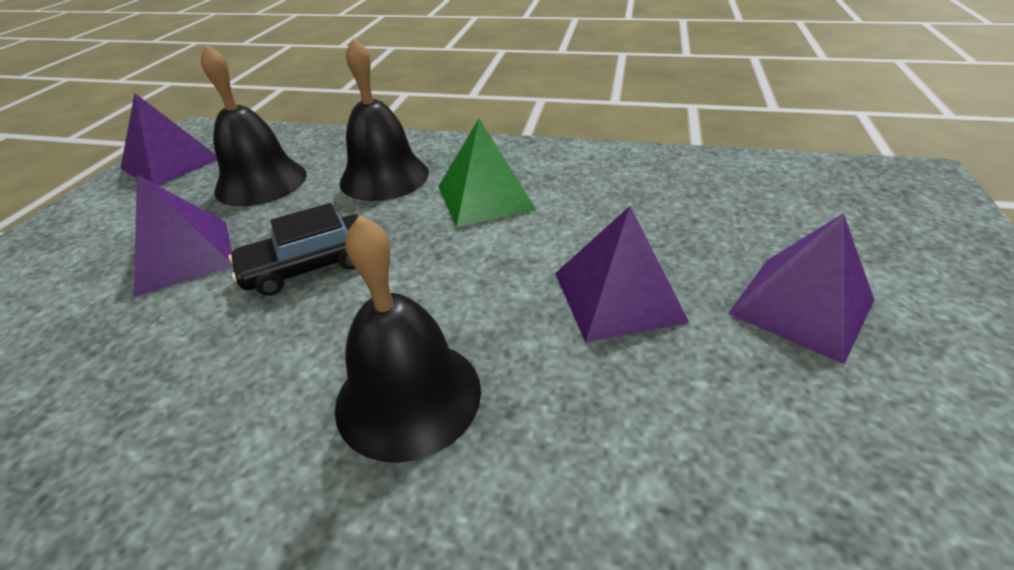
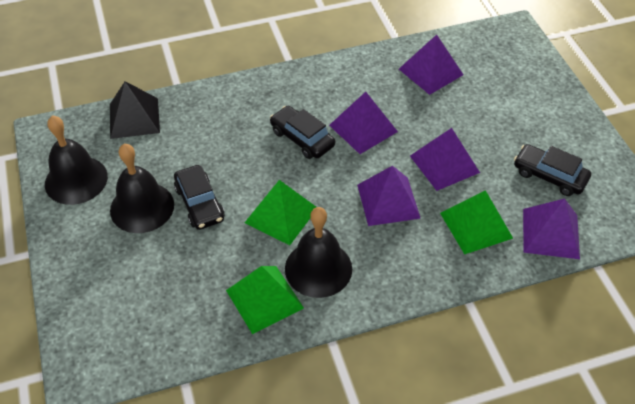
black car: [228,203,358,296] = 1 -> [174,165,225,230] [270,106,335,159] [514,144,591,196] = 3
black pyramid: none = 0 -> [110,81,160,139] = 1
green pyramid: [438,119,536,227] = 1 -> [226,266,304,334] [245,180,316,245] [440,190,513,254] = 3
purple pyramid: [120,93,217,186] [134,175,233,297] [555,206,689,343] [728,213,874,364] = 4 -> [329,92,398,154] [357,166,421,226] [399,34,464,95] [410,128,480,191] [523,199,580,259] = 5

